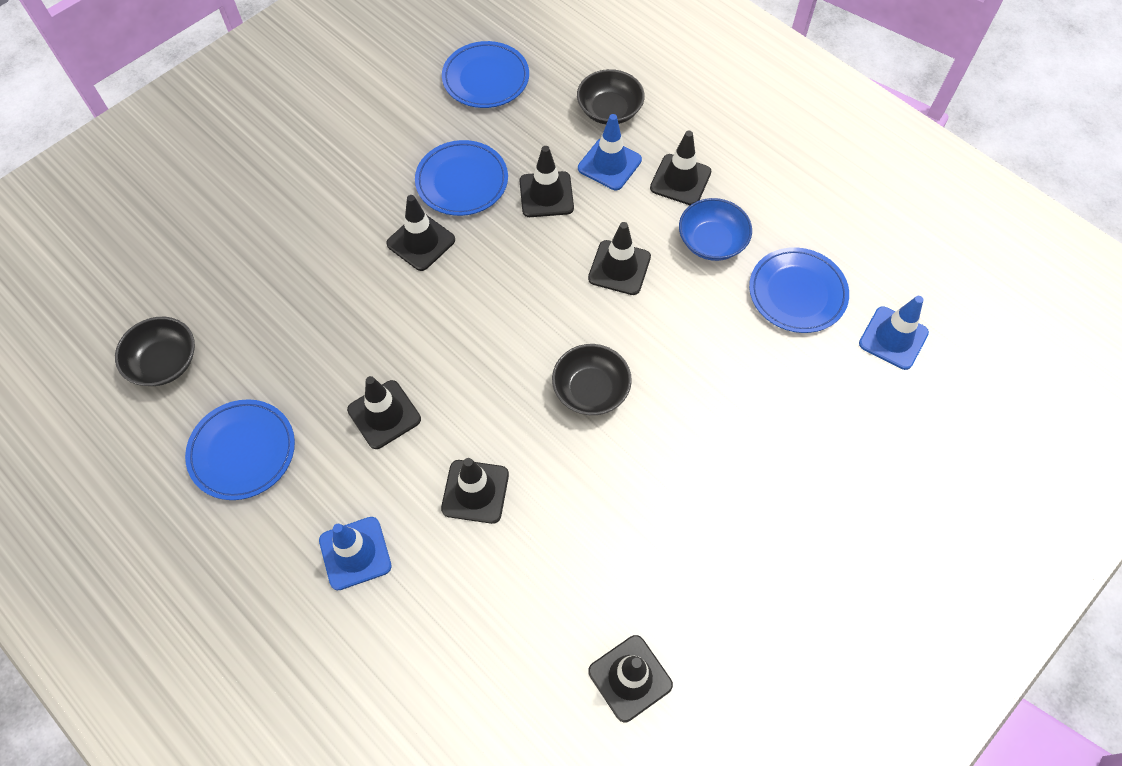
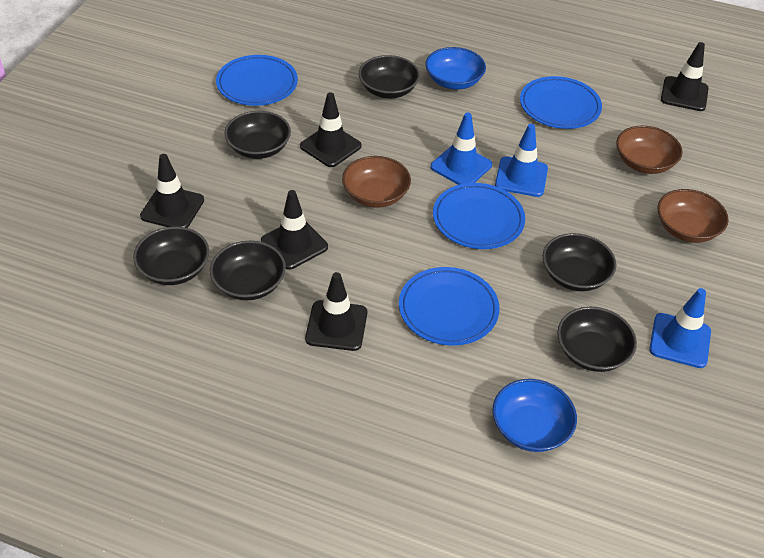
black bowl: [115,317,195,386] [552,344,632,415] [577,69,645,124] = 3 -> [133,227,209,285] [210,241,286,300] [224,111,291,159] [359,55,420,98] [542,233,616,291] [557,307,637,372] = 6
black traffic cone: [347,376,421,449] [386,195,455,271] [441,458,509,524] [519,146,574,217] [588,222,651,295] [588,635,673,722] [650,131,711,205] = 7 -> [140,154,204,228] [261,190,328,269] [300,92,362,167] [305,272,367,351] [661,42,709,111] = 5
blue bowl: [679,198,752,261] = 1 -> [425,47,486,90] [493,379,577,452] = 2
brown bowl: none = 0 -> [342,156,411,208] [616,126,683,174] [658,189,729,243] = 3

